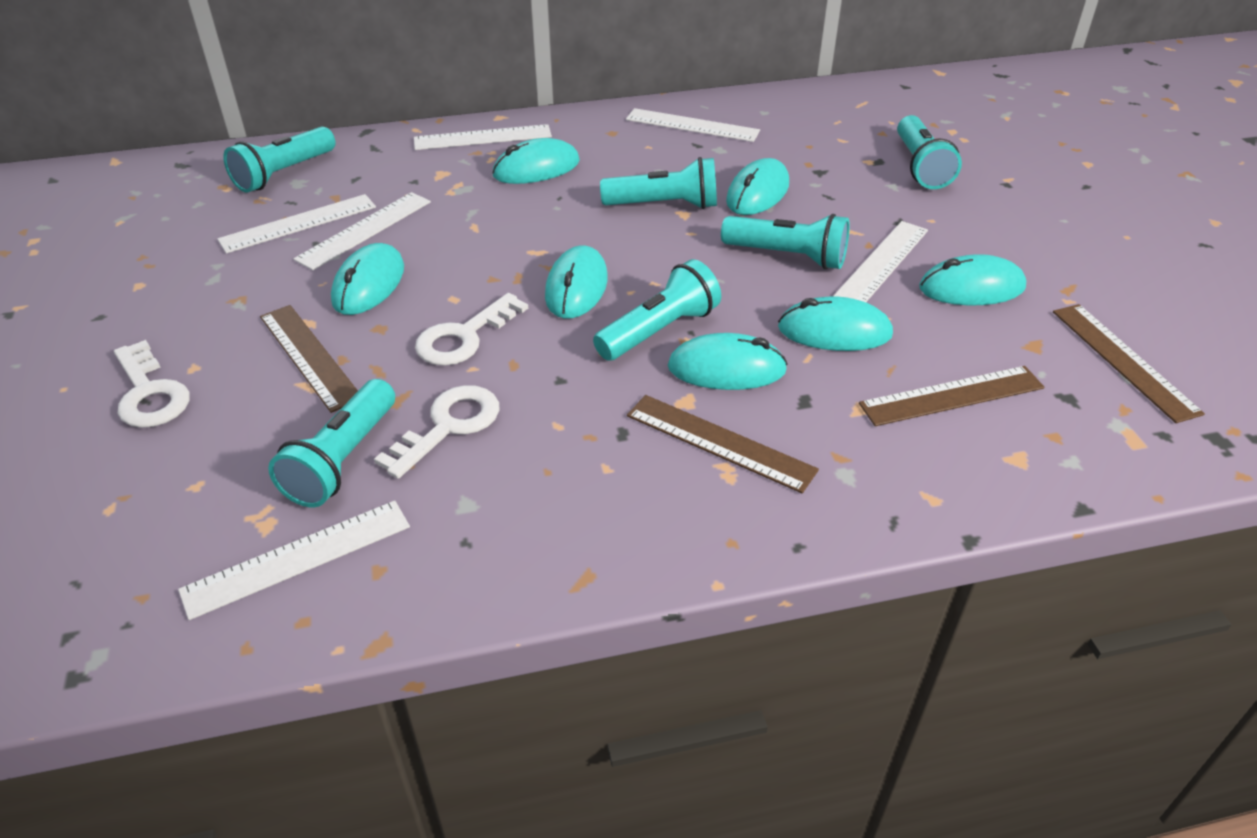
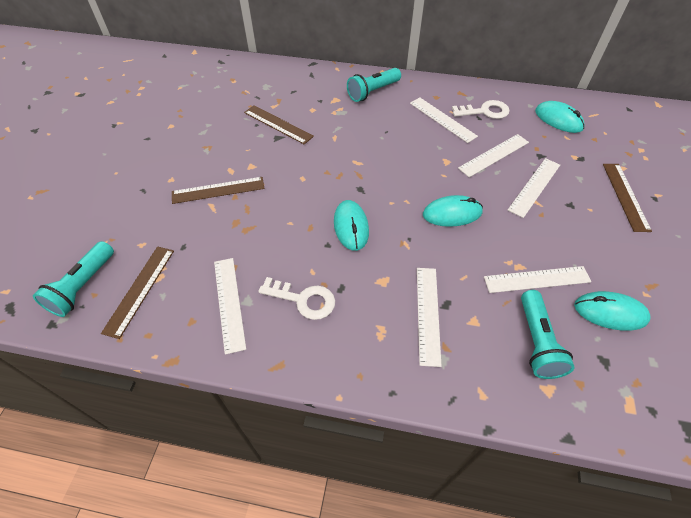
turquoise flashlight: [223,127,335,193] [268,379,395,507] [593,259,721,361] [600,157,717,209] [721,214,850,269] [897,115,962,189] = 6 -> [33,241,114,317] [347,68,401,102] [521,290,574,379] = 3
turquoise mouse: [331,243,404,315] [492,138,580,184] [545,245,608,319] [668,333,788,390] [726,158,789,215] [778,296,893,351] [919,254,1026,305] = 7 -> [334,200,369,251] [423,195,483,227] [535,101,585,133] [574,291,651,330] = 4
white key: [114,340,190,428] [374,385,500,479] [415,293,528,366] = 3 -> [259,277,335,320] [452,100,509,119] = 2

